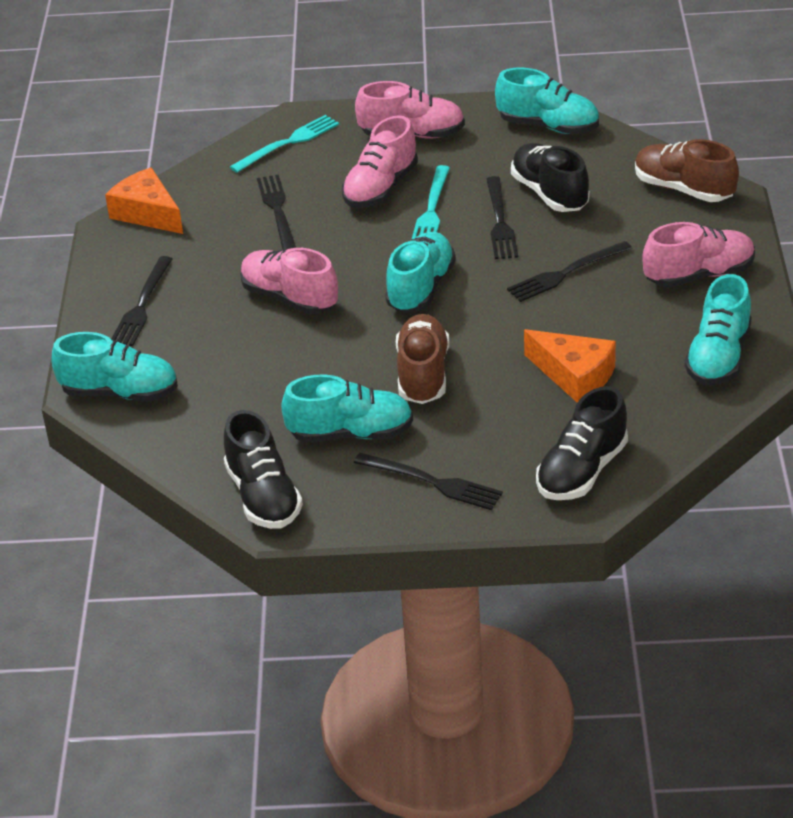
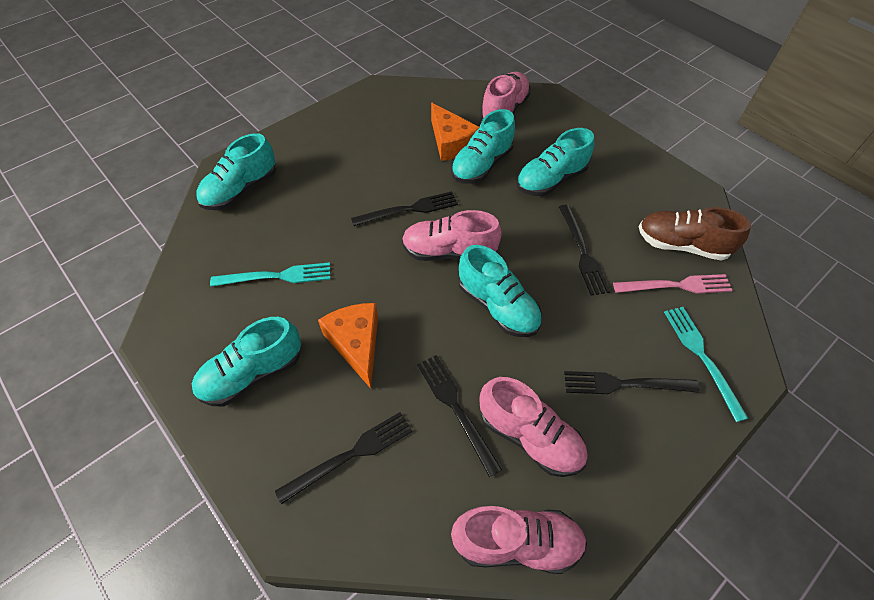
black shoe: [224,410,303,529] [511,143,589,212] [536,386,628,500] = 3 -> none = 0
brown shoe: [396,314,449,404] [635,139,739,202] = 2 -> [639,207,751,261] = 1
pink fork: none = 0 -> [613,274,733,294] = 1

